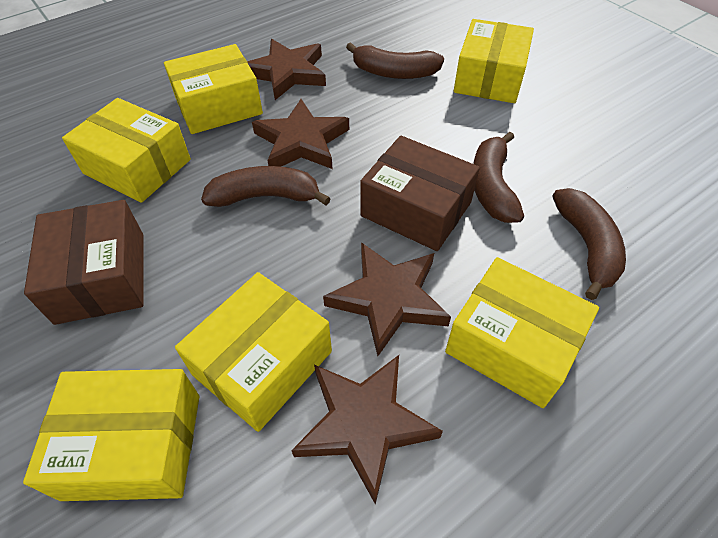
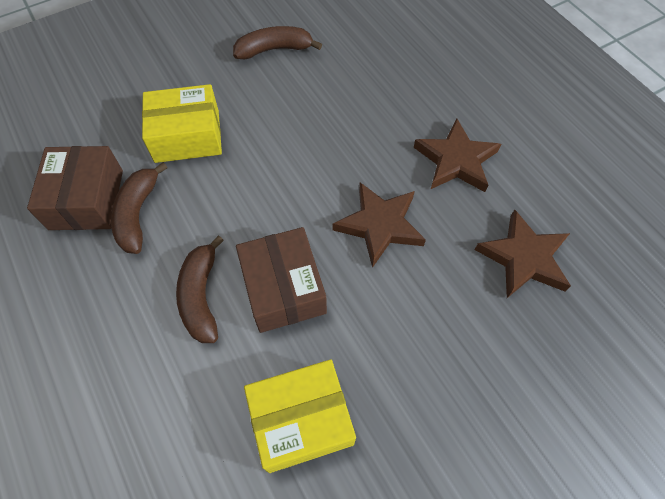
brown banana: [201,166,331,207] [346,42,444,79] [473,132,524,223] [552,188,626,300] = 4 -> [111,162,168,254] [176,235,224,343] [233,26,322,59] = 3
brown star: [247,39,326,100] [252,99,349,169] [291,355,443,505] [323,242,451,356] = 4 -> [333,182,426,268] [414,119,501,192] [475,209,571,298] = 3
yellow box: [23,369,200,501] [62,98,191,203] [164,44,263,134] [175,272,332,432] [445,257,599,408] [454,19,534,103] = 6 -> [142,84,222,163] [244,359,356,473] = 2

